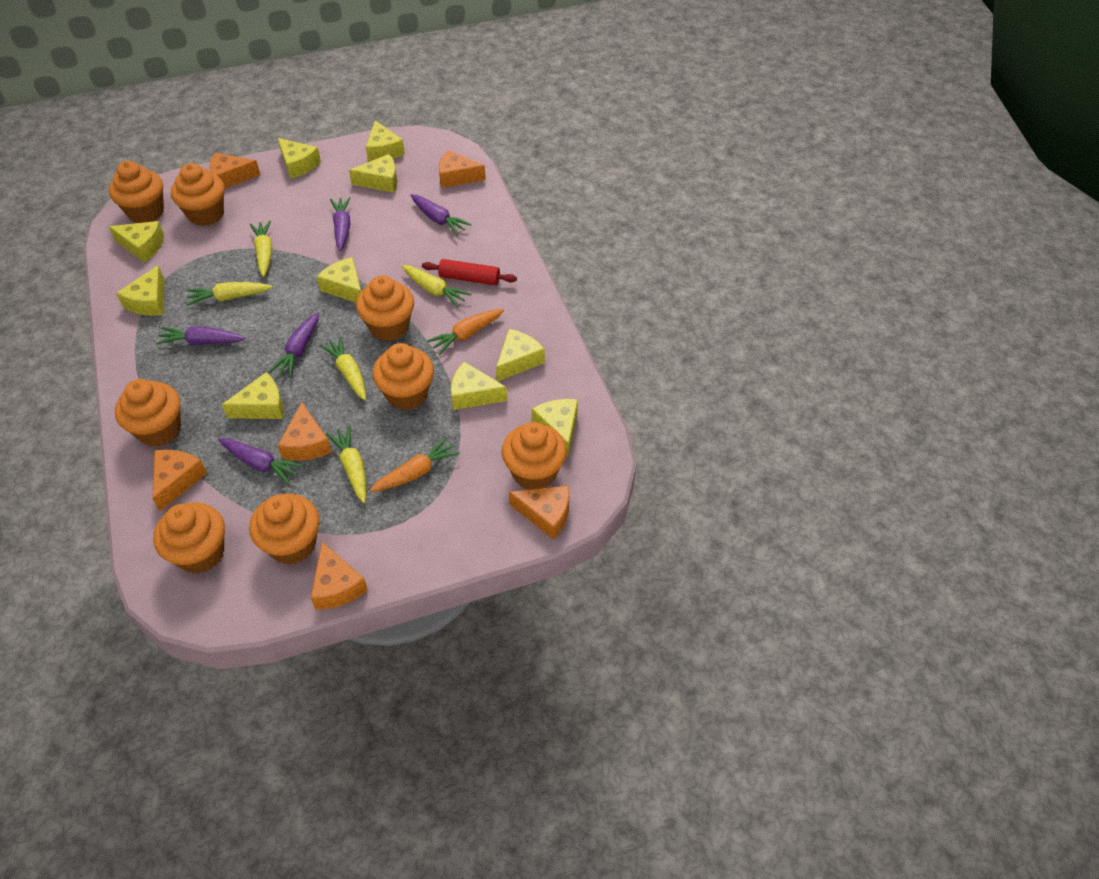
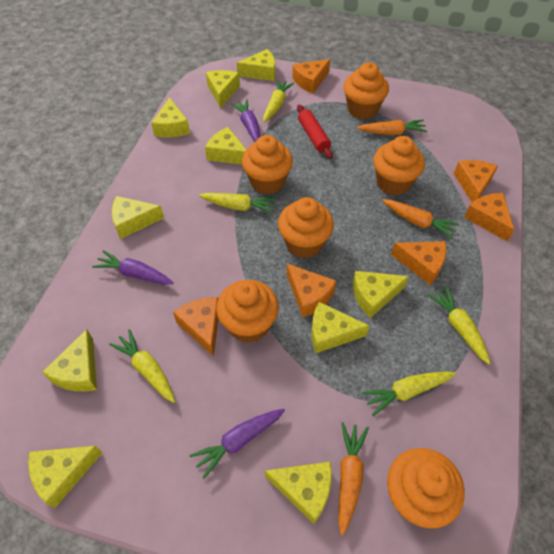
orange carrot: [370,437,460,492] [427,309,504,355] = 2 -> [338,422,369,535] [357,119,427,135] [382,199,459,239] = 3
orange cupcake: [109,161,164,223] [115,379,181,447] [153,502,225,574] [171,163,225,226] [249,494,319,565] [356,276,414,341] [372,343,434,410] [502,422,567,490] = 8 -> [216,280,279,343] [242,135,293,194] [278,197,334,258] [343,62,389,119] [373,136,425,195] [387,448,465,528] = 6
purple carrot: [156,327,246,345] [218,438,304,484] [269,312,319,377] [330,197,351,251] [410,194,472,235] = 5 -> [92,250,173,285] [189,409,285,479] [231,99,260,142] = 3

